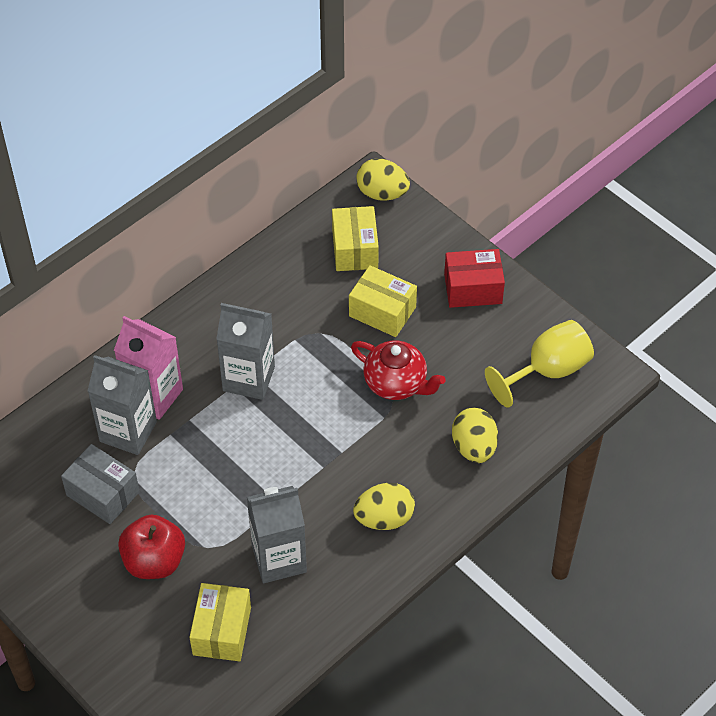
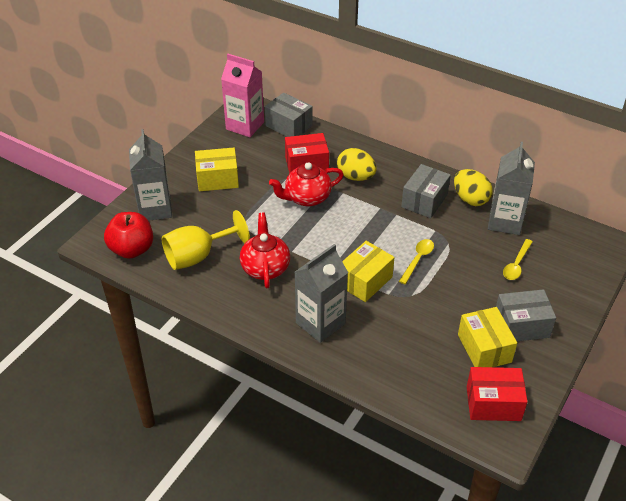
grey box: [61,444,140,524] = 1 -> [265,93,313,137] [401,164,451,218] [496,289,556,341] = 3
red box: [444,249,505,308] = 1 -> [285,133,329,174] [467,367,528,421] = 2
red teapot: [351,341,446,400] = 1 -> [240,213,290,288] [269,162,344,207] = 2
yellow egg: [353,483,415,530] [356,159,410,201] [452,408,498,463] = 3 -> [337,148,377,181] [454,169,493,206] = 2
yellow spoon: none = 0 -> [399,239,434,284] [503,239,533,280] = 2

